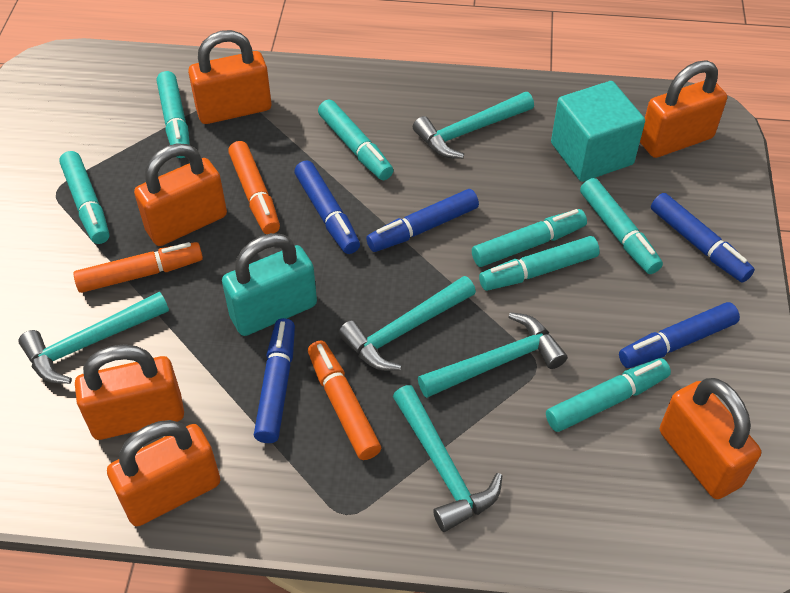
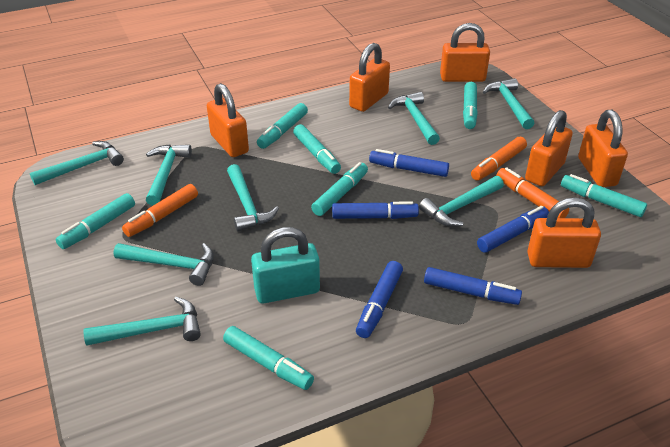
turquoise cube: [551,81,645,182] = 1 -> none = 0
turquoise hammer: [18,292,169,384] [338,276,476,371] [393,385,502,532] [413,92,534,159] [418,312,567,398] = 5 -> [30,141,124,185] [84,297,201,346] [114,243,214,286] [146,144,192,206] [227,164,279,231] [388,92,440,145] [419,176,504,227] [483,78,534,129] = 8

